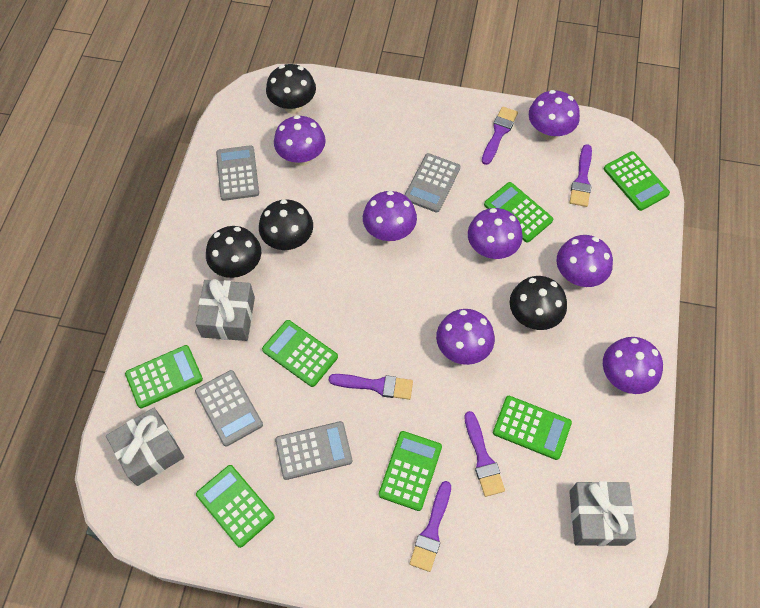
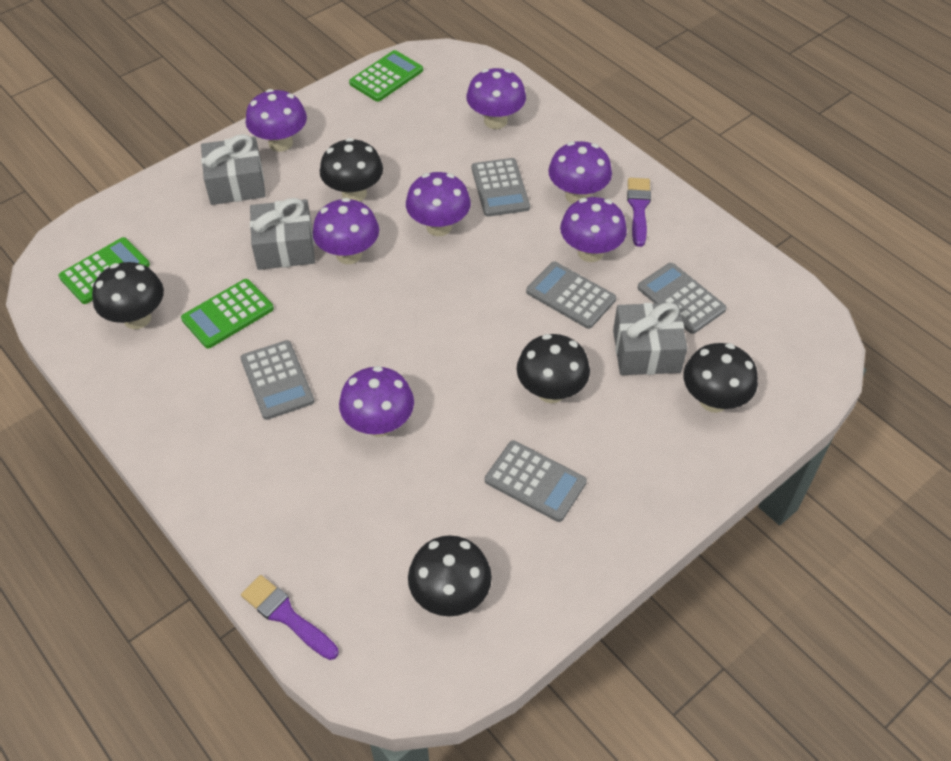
black mushroom: [206,226,261,278] [259,199,313,250] [266,64,316,114] [510,276,567,330] = 4 -> [92,262,164,329] [320,138,383,202] [408,535,492,616] [517,334,590,403] [683,343,758,413] = 5
green calculator: [125,345,203,408] [196,465,275,548] [262,320,338,387] [379,431,442,511] [484,182,553,243] [493,396,572,460] [604,151,670,211] = 7 -> [58,237,150,304] [181,279,274,348] [349,50,423,102] = 3
grey calculator: [195,370,263,447] [216,145,259,201] [275,421,352,480] [405,153,461,213] = 4 -> [241,340,314,420] [472,158,530,217] [485,440,587,522] [526,262,616,329] [638,263,727,334] = 5
purple brush: [329,374,413,400] [410,481,451,572] [464,411,505,497] [482,106,518,165] [570,144,592,207] = 5 -> [241,575,339,660] [627,178,651,247] = 2

